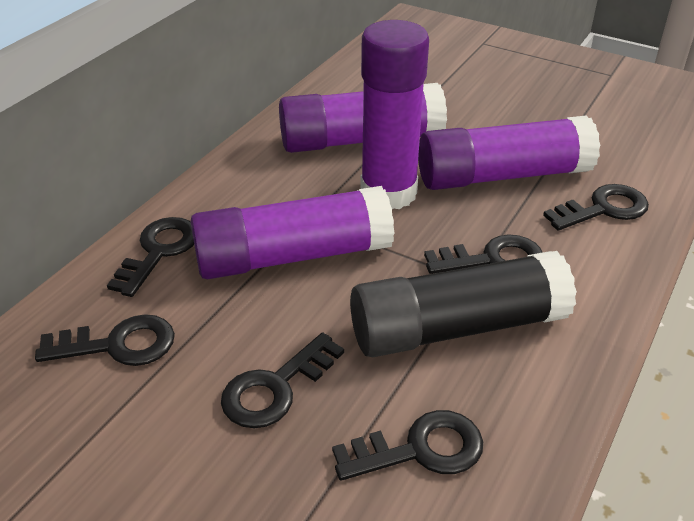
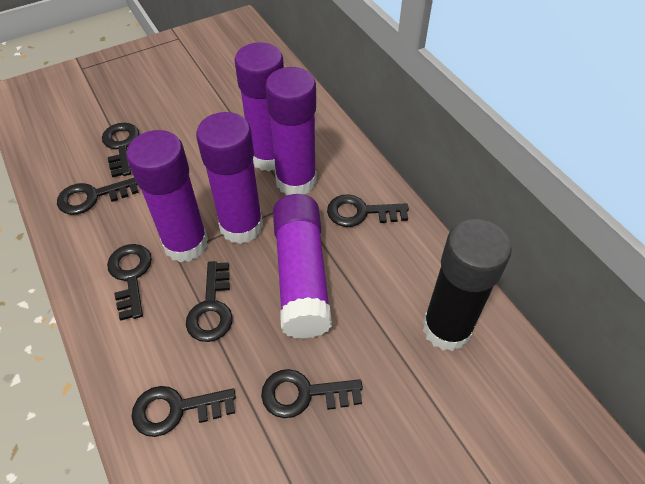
black key: [35,314,175,366] [107,217,194,297] [221,333,344,428] [332,410,483,481] [424,234,543,274] [543,184,649,231] = 6 -> [57,178,139,215] [102,123,139,177] [107,244,152,321] [131,386,236,437] [186,261,233,342] [261,369,363,418] [327,194,409,227] = 7
purple glue stick: [191,186,395,279] [279,83,447,153] [360,20,429,209] [418,115,600,190] = 4 -> [126,130,208,262] [196,112,263,244] [235,42,284,171] [265,67,317,195] [273,194,332,339] = 5

